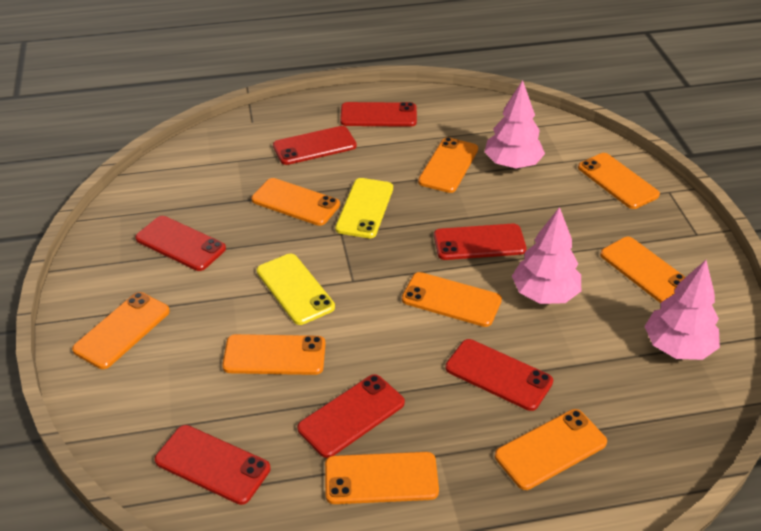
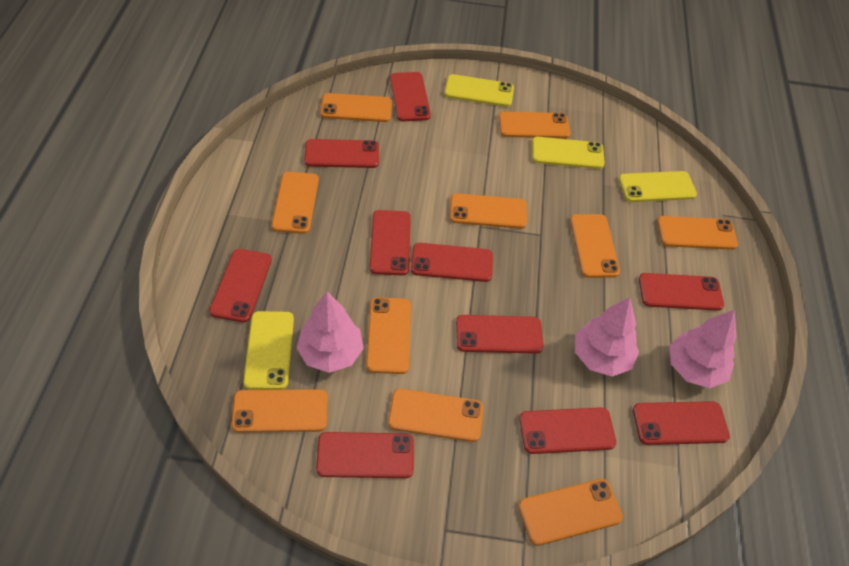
orange phone: [72,292,170,369] [222,334,326,375] [251,178,340,226] [325,452,439,504] [402,272,502,327] [418,137,478,193] [495,409,607,490] [578,153,660,209] [600,237,685,303] = 9 -> [231,389,328,433] [271,172,319,234] [320,93,392,122] [366,297,411,374] [388,389,484,442] [450,193,527,229] [499,111,570,139] [518,479,623,546] [570,214,620,278] [657,216,738,250] = 10
red phone: [135,216,226,271] [155,425,271,505] [273,126,357,165] [297,374,405,458] [340,102,417,127] [434,224,526,260] [445,339,553,411] = 7 -> [209,249,272,322] [304,139,379,168] [316,432,414,478] [370,210,411,276] [390,72,431,122] [411,243,493,282] [456,315,543,354] [519,407,616,454] [633,401,730,445] [639,273,724,311] = 10
yellow phone: [257,254,335,325] [335,178,393,238] = 2 -> [243,311,294,390] [444,74,514,107] [532,137,605,169] [619,171,697,202] = 4

